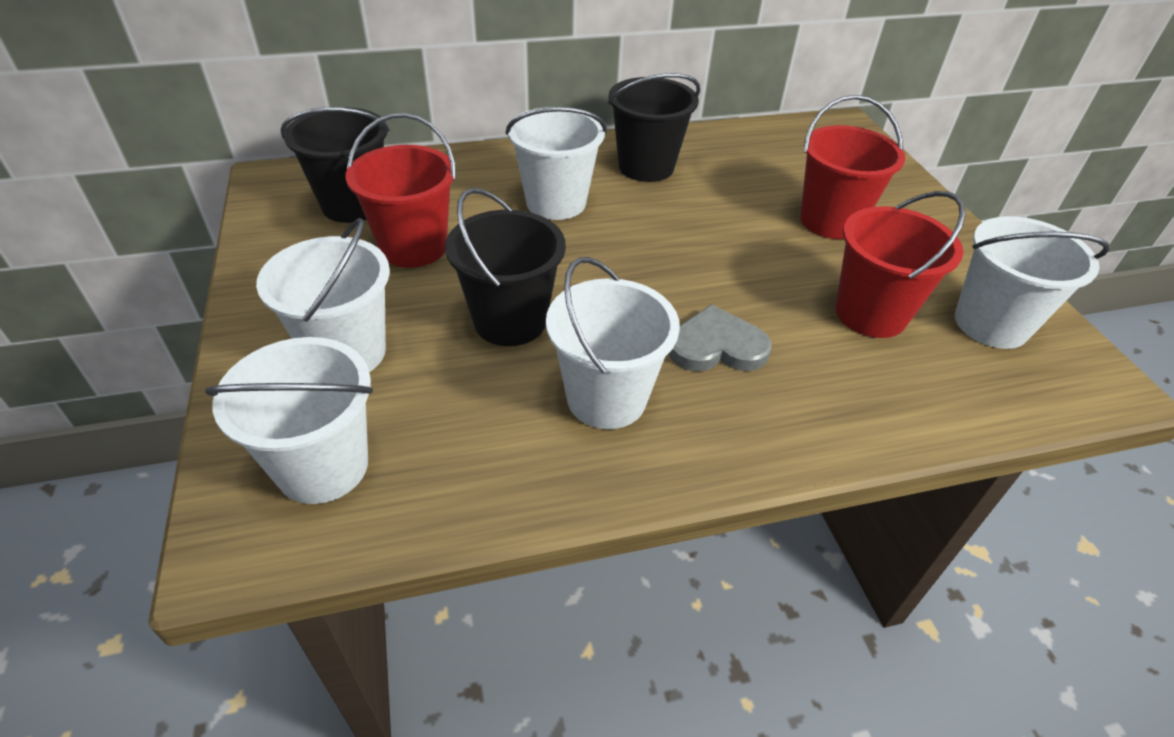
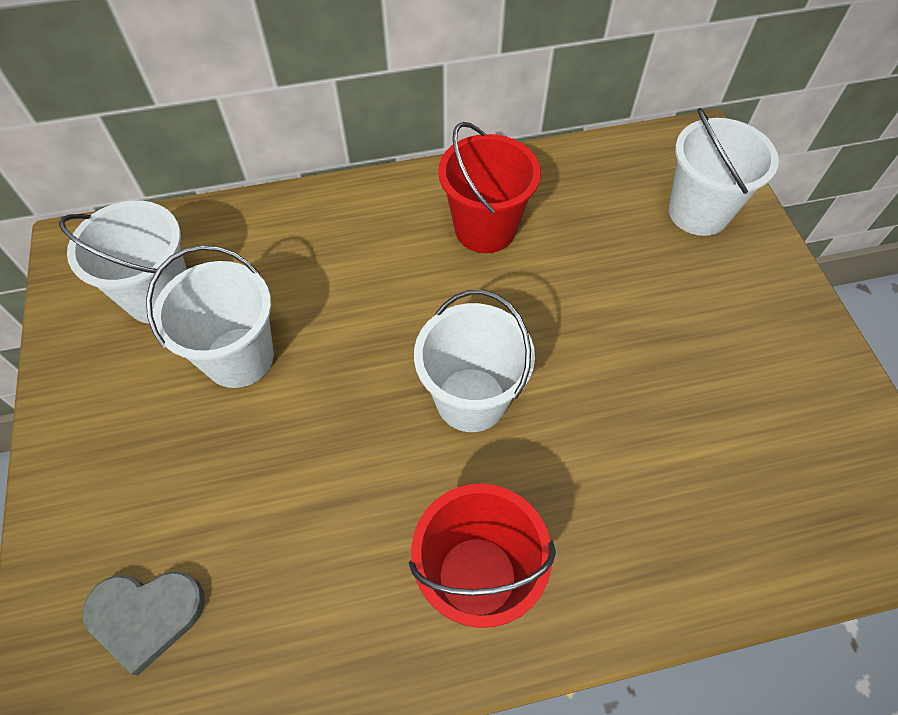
black bucket: [280,107,390,223] [445,188,566,346] [608,73,700,182] = 3 -> none = 0
red bucket: [345,113,456,268] [800,95,905,239] [836,191,966,338] = 3 -> [409,484,556,628] [438,122,541,253] = 2
white bucket: [205,337,373,504] [256,218,390,372] [506,107,607,220] [546,257,680,429] [955,216,1110,349] = 5 -> [59,201,187,324] [146,245,274,388] [414,290,535,432] [668,108,779,236] = 4

